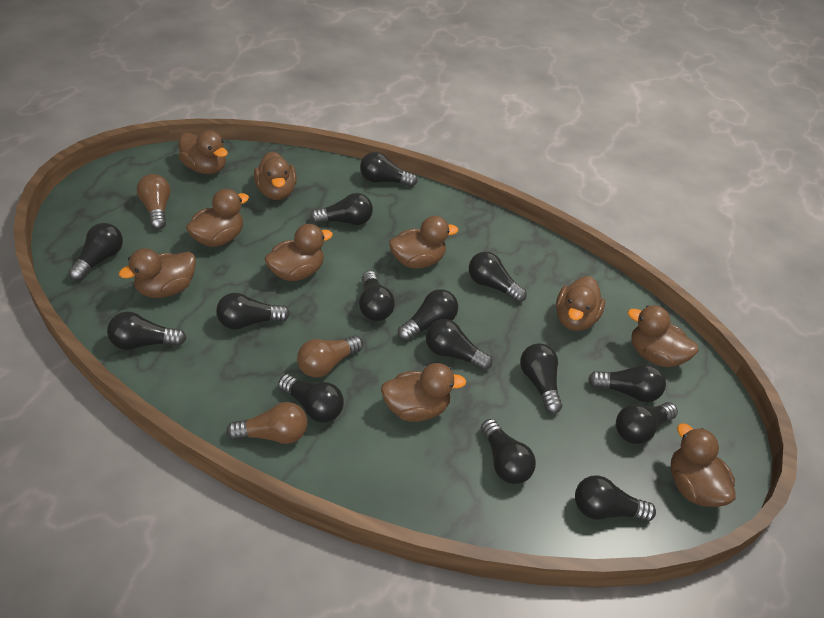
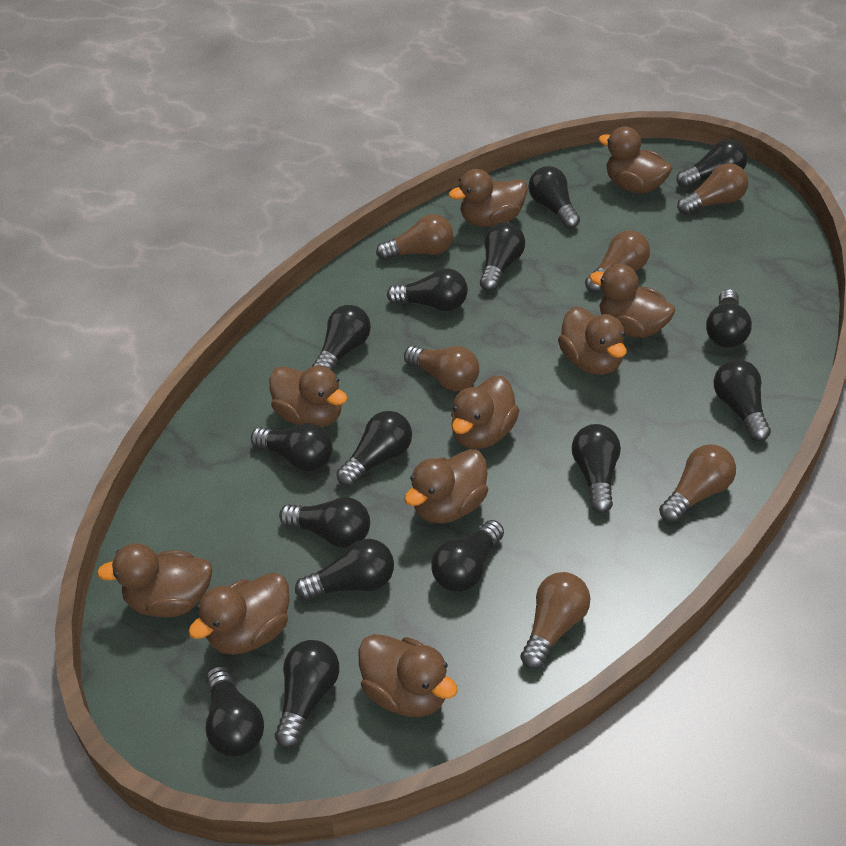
brown light bulb: [137,174,171,230] [226,402,308,444] [297,335,363,377] = 3 -> [376,214,453,260] [404,346,479,391] [520,572,591,669] [585,231,650,293] [659,444,736,523] [677,163,748,215] = 6

